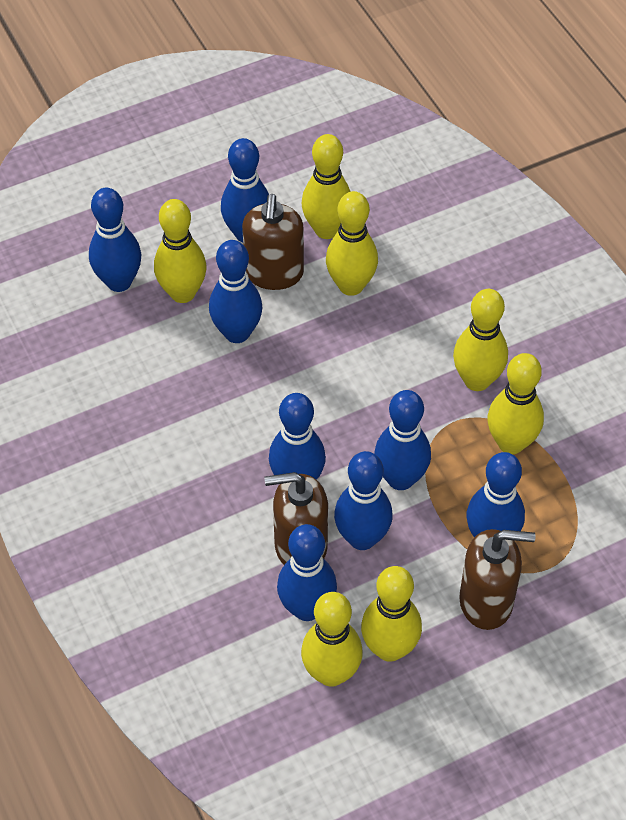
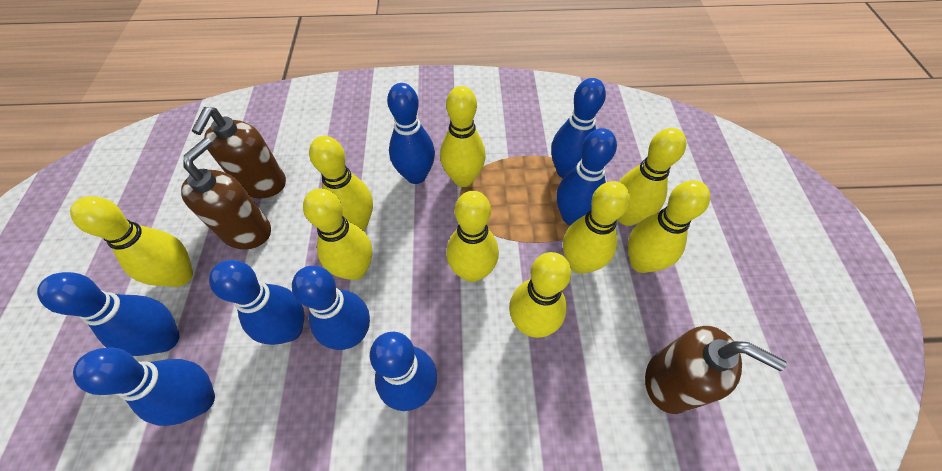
yellow bowling pin: [154,199,206,303] [301,592,363,687] [302,134,351,239] [326,191,378,296] [361,566,422,662] [453,289,508,391] [488,353,544,454] = 7 -> [70,196,193,287] [303,188,372,280] [309,136,373,231] [440,86,486,187] [446,191,499,282] [509,252,571,338] [563,181,630,274] [617,128,686,226] [628,180,710,273] = 9

